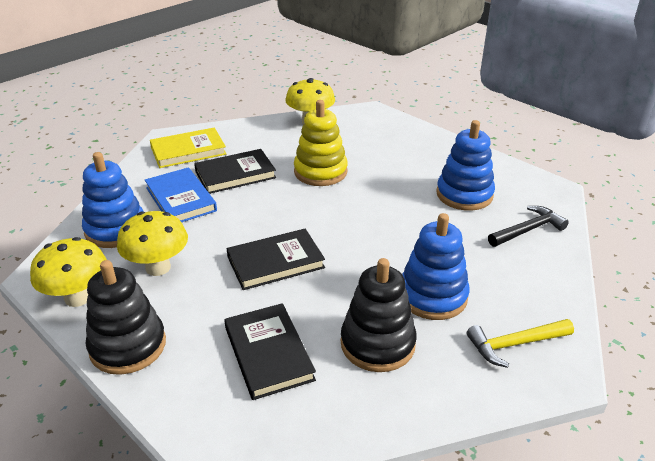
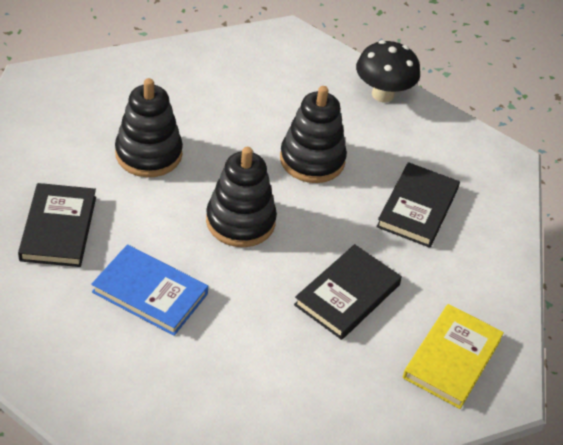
black hammer: [488,206,569,247] = 1 -> none = 0
black mushroom: none = 0 -> [356,40,420,102] = 1
black stacking toy: [86,260,166,375] [341,258,417,372] = 2 -> [115,78,183,177] [206,147,277,247] [280,86,347,183] = 3
blue stacking toy: [82,152,144,248] [402,213,470,320] [436,120,495,211] = 3 -> none = 0
yellow hammer: [467,319,574,368] = 1 -> none = 0
yellow mushroom: [30,237,107,307] [117,211,188,276] [285,78,335,125] = 3 -> none = 0
yellow stacking toy: [294,100,348,186] = 1 -> none = 0

